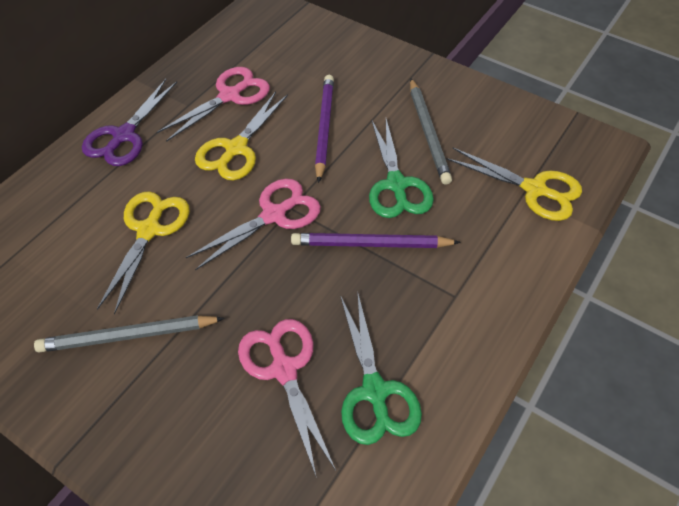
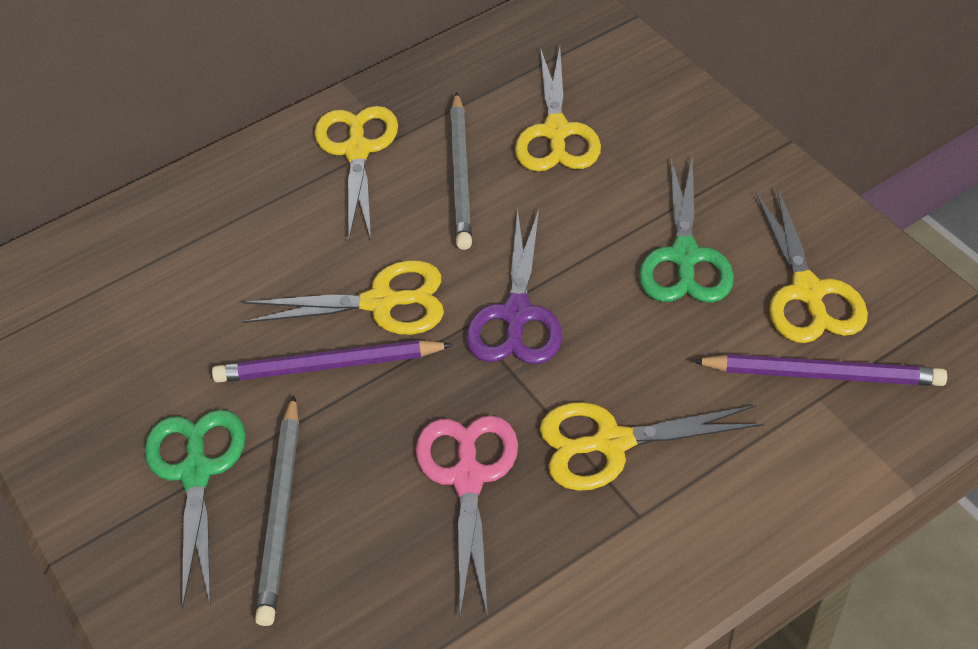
pink scissors: [157,67,270,142] [186,179,321,270] [238,319,336,476] = 3 -> [416,415,518,617] = 1
yellow scissors: [97,191,190,315] [195,92,288,181] [446,148,582,221] = 3 -> [242,260,444,335] [315,106,398,239] [515,47,601,171] [540,402,764,491] [756,186,868,343] = 5

